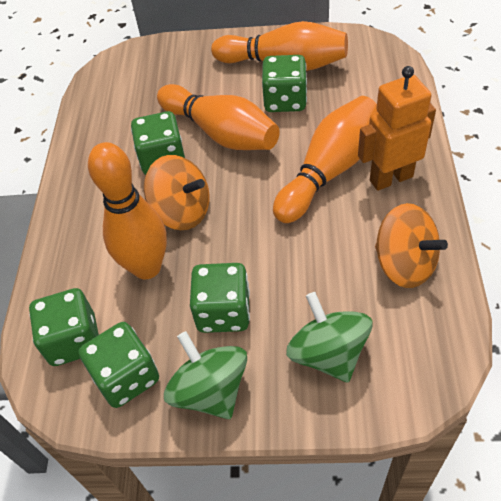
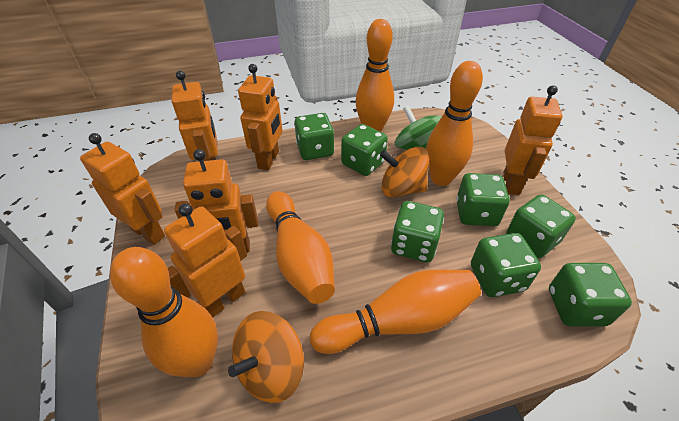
green dice: [29,288,99,366] [79,322,159,408] [131,111,185,175] [190,263,250,333] [262,55,307,112] = 5 -> [294,113,334,160] [341,124,388,176] [391,201,444,262] [456,173,510,226] [471,233,541,297] [506,194,576,258] [549,263,632,326] = 7
green spinning top: [164,331,247,419] [286,292,372,383] = 2 -> [394,105,442,150] = 1
orange bowling pin: [88,142,167,279] [157,84,280,150] [211,21,348,71] [273,96,377,223] = 4 -> [110,247,218,377] [266,191,335,304] [310,270,481,354] [355,19,394,132] [426,61,483,186] = 5
orange robot: [358,66,436,191] = 1 -> [80,133,165,245] [164,203,247,317] [172,71,218,161] [175,149,258,253] [238,64,283,170] [503,85,563,195] = 6

